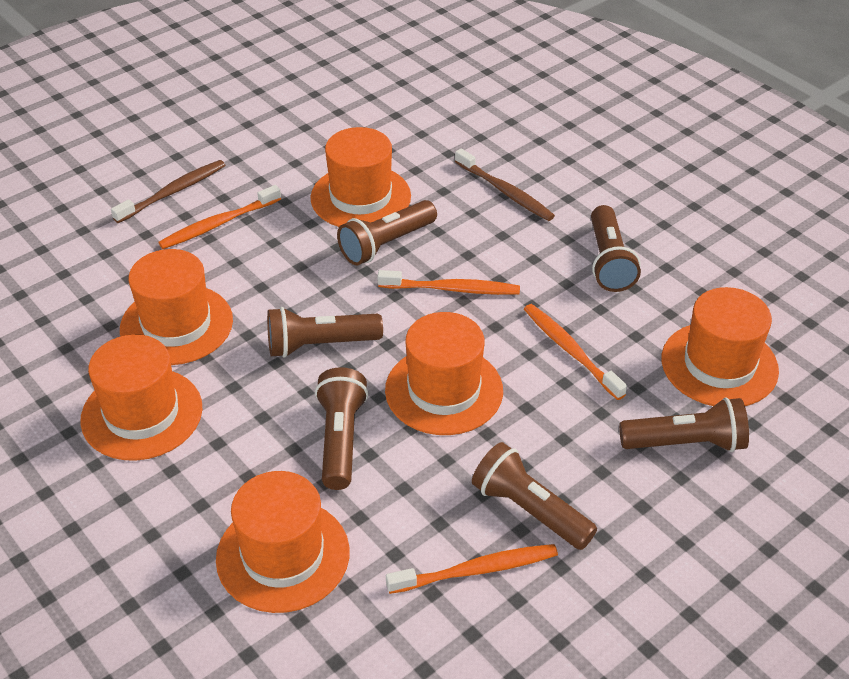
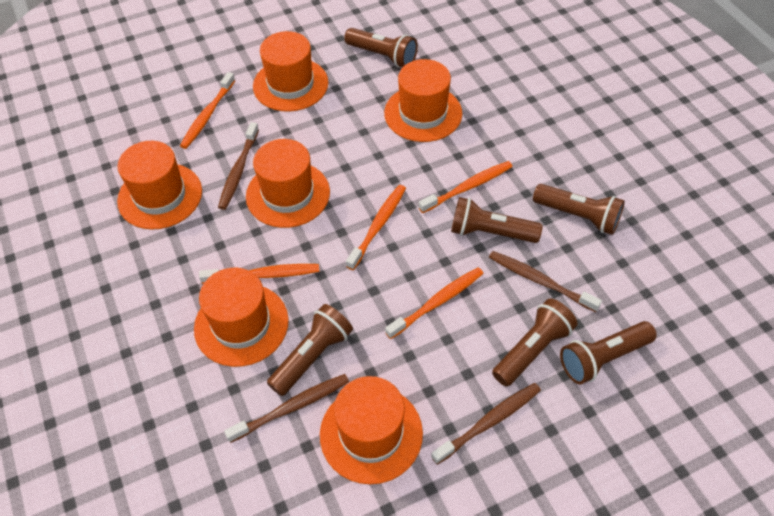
brown toothbrush: [111,160,225,223] [455,148,555,221] = 2 -> [218,122,259,210] [224,374,349,443] [431,383,541,465] [489,251,602,312] = 4
orange toothbrush: [158,185,281,249] [377,270,520,295] [386,544,558,594] [524,304,627,400] = 4 -> [180,72,236,149] [199,264,319,284] [346,185,406,270] [385,267,484,339] [419,161,513,213] = 5

